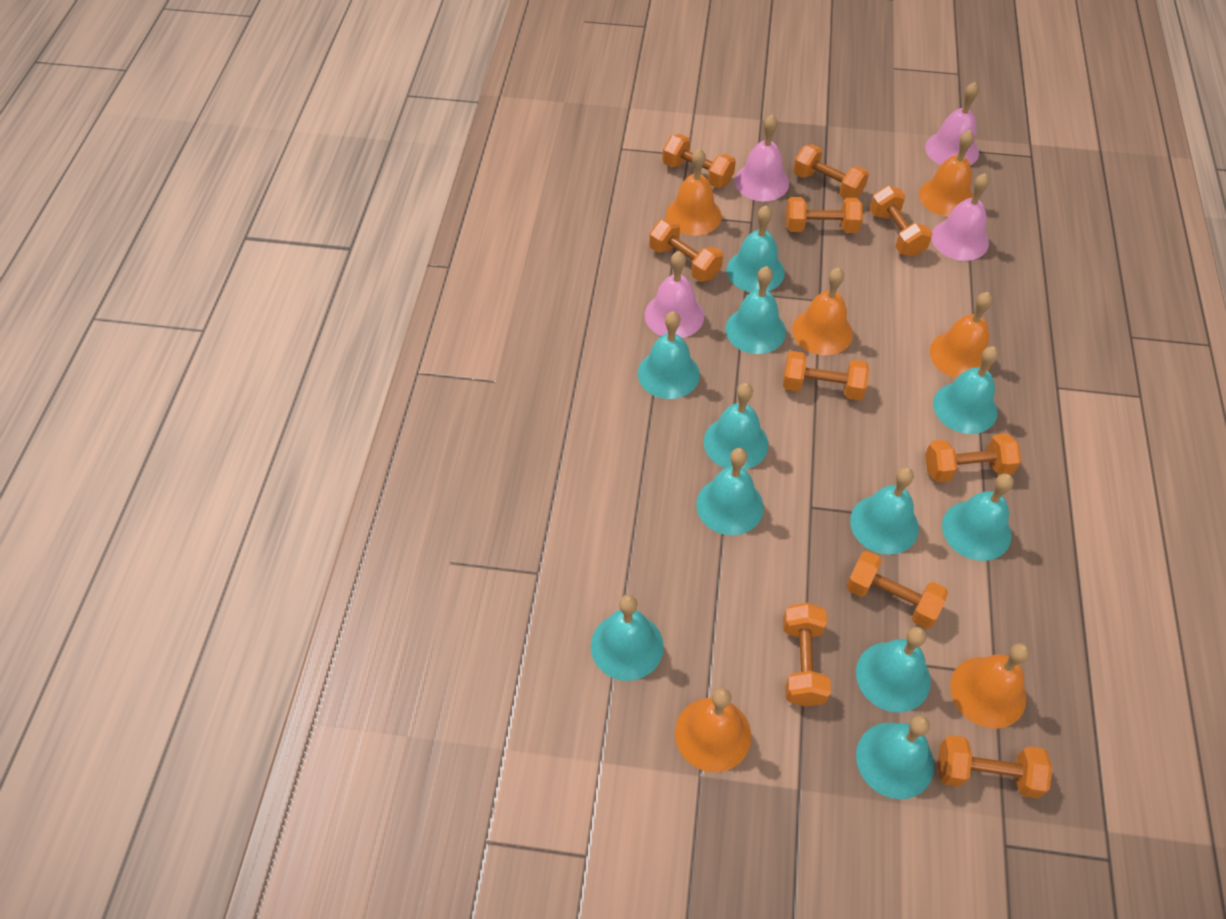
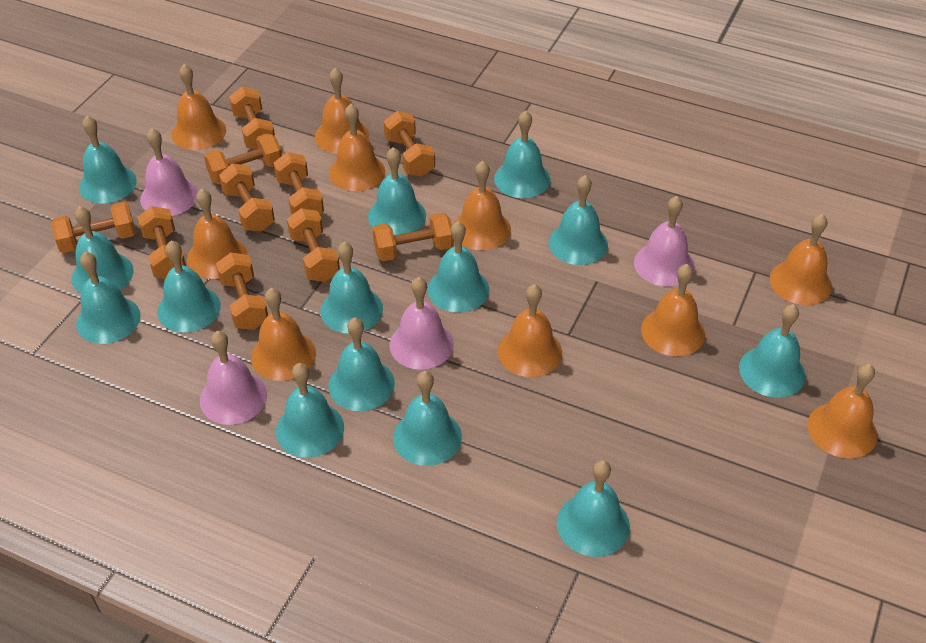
orange bell: [666,148,722,236] [675,688,751,772] [792,268,853,355] [919,130,974,217] [930,292,993,378] [950,643,1030,729] = 6 -> [172,64,226,150] [187,189,248,279] [251,288,316,381] [315,68,369,154] [329,104,385,191] [454,161,511,250] [498,284,562,377] [641,264,705,356] [770,214,832,305] [808,364,878,459] = 10
turquoise bell: [591,595,664,681] [638,311,700,399] [696,448,764,535] [704,383,768,470] [725,266,786,354] [727,205,785,292] [850,467,919,555] [856,627,931,713] [856,715,934,799] [933,346,999,434] [942,474,1014,561] = 11 -> [71,206,134,293] [76,252,141,344] [79,116,137,204] [157,241,221,333] [276,363,344,458] [320,242,383,334] [328,317,395,411] [368,147,426,235] [393,371,462,466] [428,221,489,312] [494,111,551,198] [548,175,608,265] [557,460,630,557] [739,304,806,398] = 14

